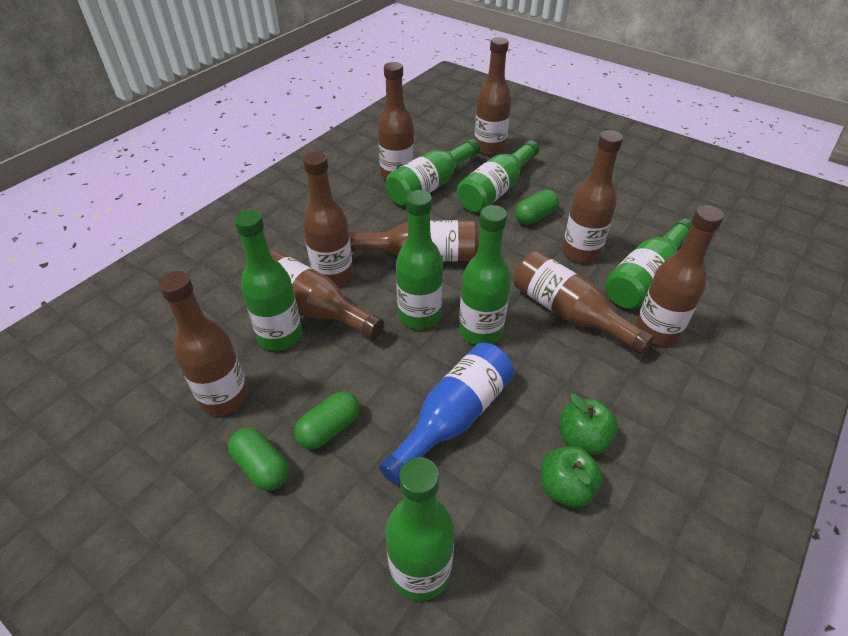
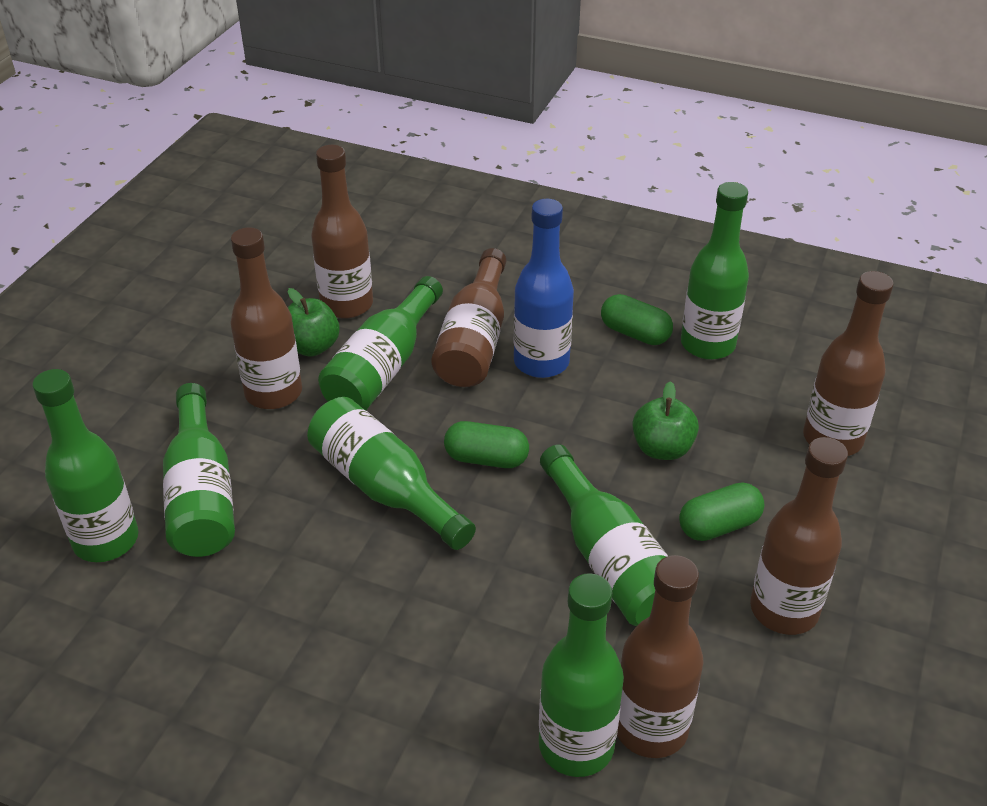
brown bottle: [158,271,249,416] [270,251,384,339] [303,152,353,286] [349,220,479,261] [378,62,415,181] [475,37,511,155] [514,251,654,355] [562,130,623,263] [636,205,724,346] = 9 -> [231,227,302,409] [311,145,373,319] [431,248,506,387] [617,555,703,758] [750,437,848,635] [803,271,894,456] = 6

